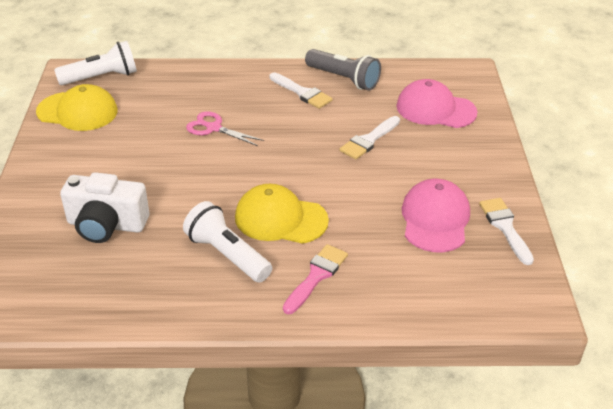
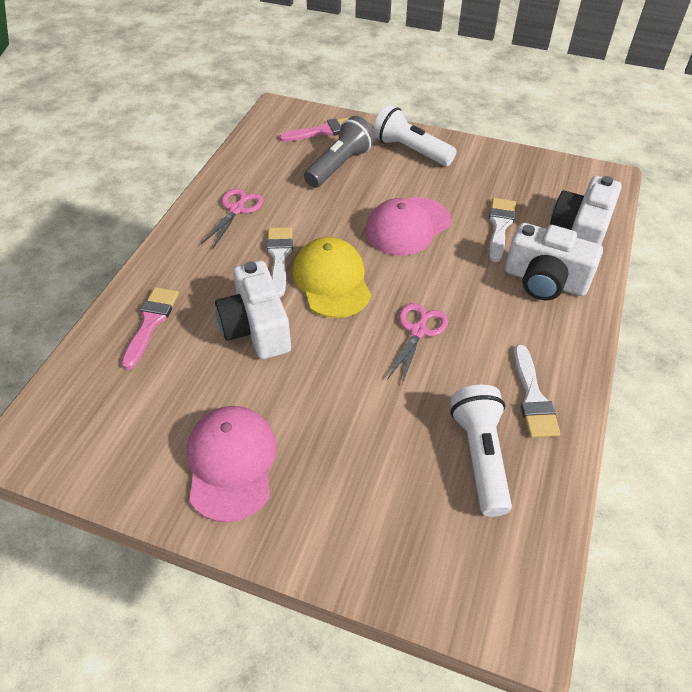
pink brush: [283,244,348,314] = 1 -> [121,287,179,370] [279,117,350,142] = 2
pink scissors: [186,111,264,146] = 1 -> [201,189,263,248] [387,303,448,384] = 2
white camera: [60,172,149,243] = 1 -> [215,261,291,359] [505,223,603,300] [550,176,622,245] = 3
yellow cap: [36,84,118,131] [235,184,329,244] = 2 -> [292,237,371,318] = 1

